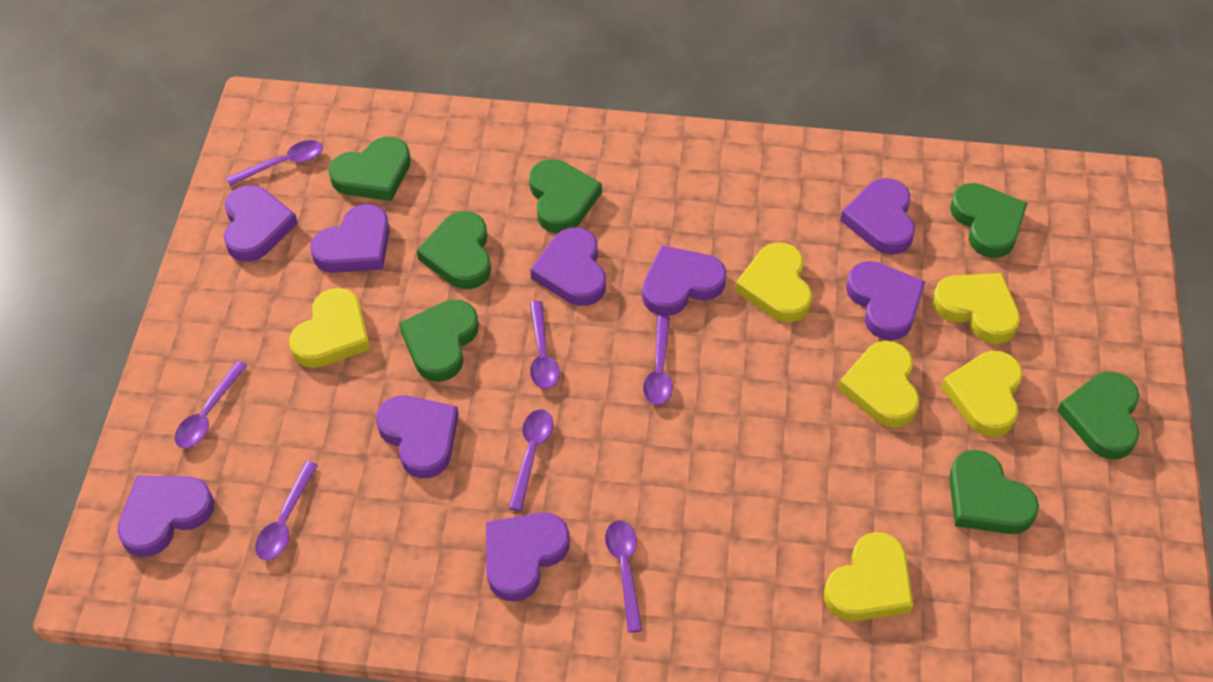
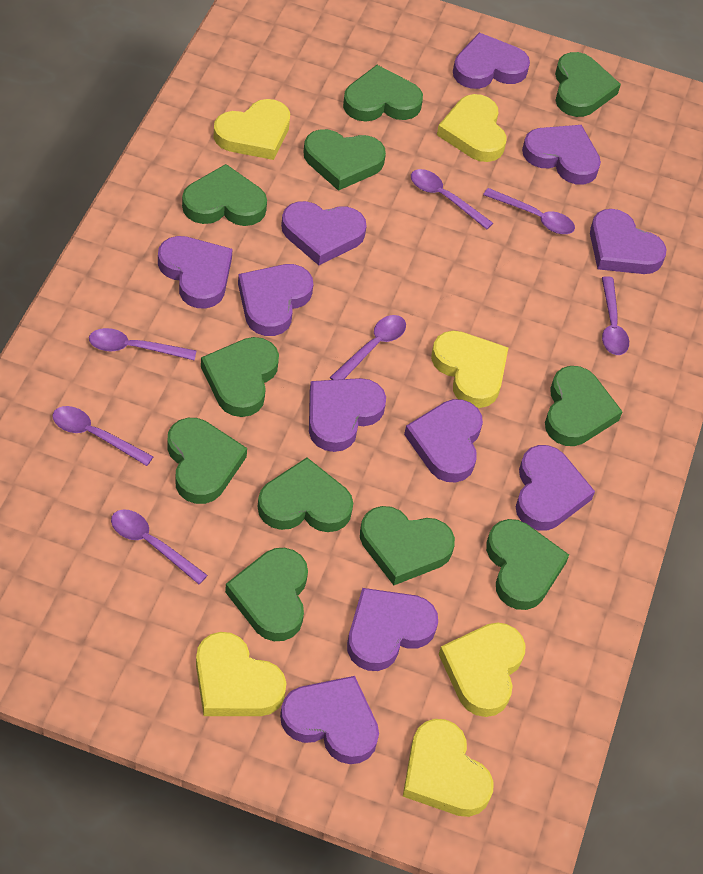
green heart: [329,136,411,201] [399,299,479,382] [417,211,491,289] [529,159,602,233] [949,450,1039,534] [950,183,1028,258] [1057,372,1139,459] = 7 -> [167,418,247,504] [182,164,267,226] [201,337,279,417] [225,548,308,641] [258,458,353,532] [303,129,386,191] [343,65,423,122] [360,506,455,585] [486,519,569,610] [545,366,623,446] [555,52,621,117] = 11
purple heart: [117,476,214,557] [224,185,298,262] [310,204,390,273] [376,396,459,478] [486,512,570,601] [530,227,606,306] [642,245,727,316] [840,178,915,255] [846,261,925,341] = 9 -> [158,236,233,309] [238,264,313,336] [280,676,379,764] [281,201,367,265] [309,378,386,452] [347,588,438,671] [404,399,483,482] [453,33,530,89] [516,445,595,531] [522,125,601,185] [590,209,667,274] = 11

